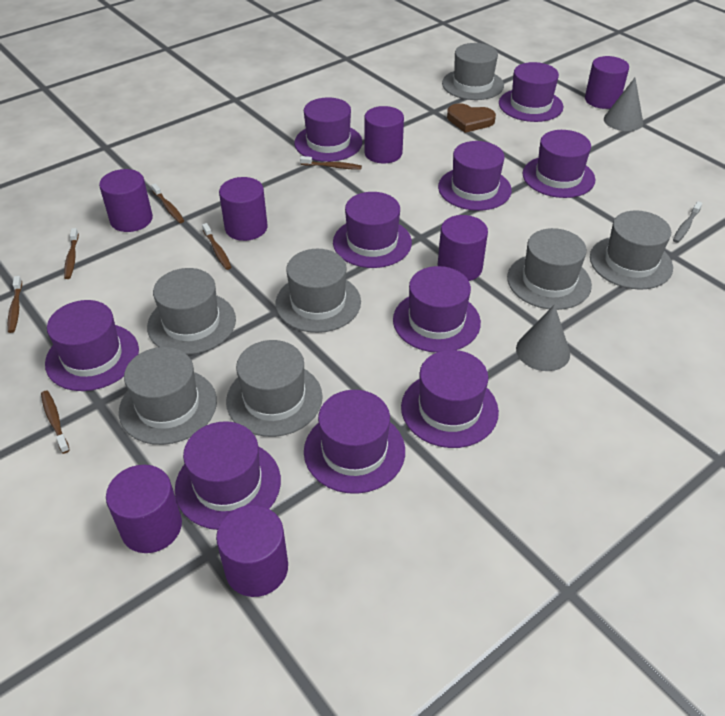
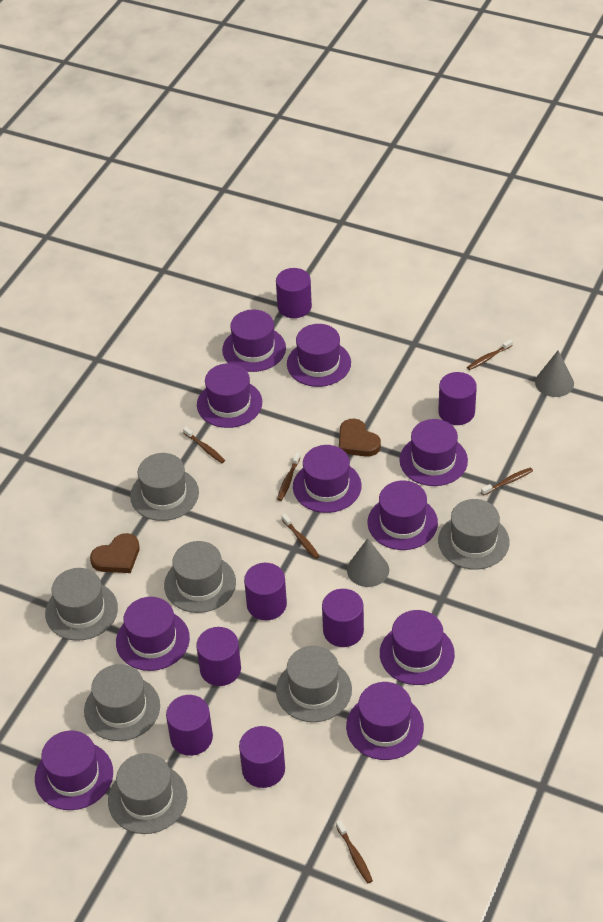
brown heart: [447,103,496,133] = 1 -> [90,533,140,573] [339,419,381,457] = 2
grey toothbrush: [673,201,702,243] = 1 -> none = 0

